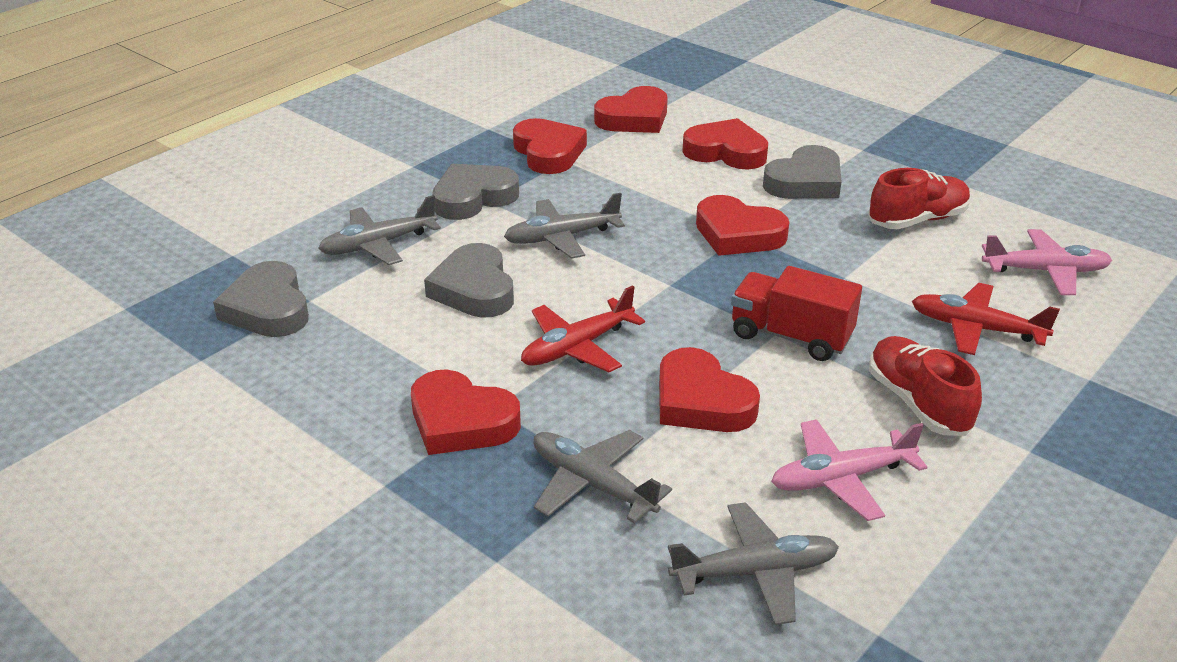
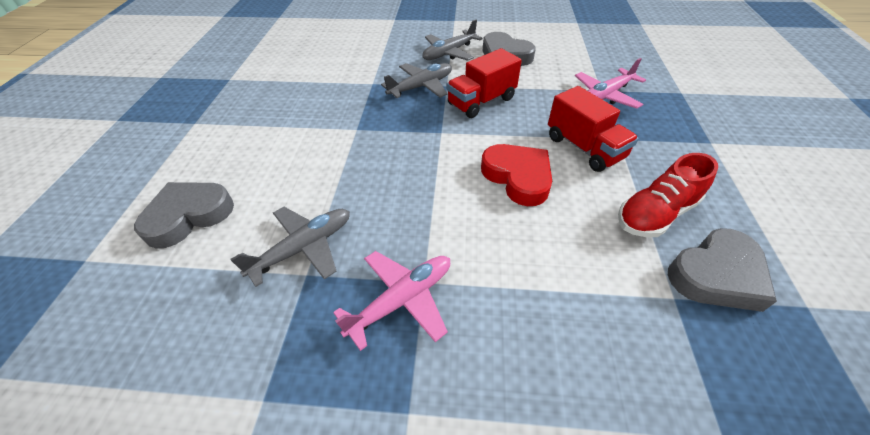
grey heart: [213,261,309,337] [424,243,514,318] [432,164,519,220] [763,145,841,199] = 4 -> [134,182,234,249] [483,32,536,66] [668,228,777,312] = 3
grey plane: [318,195,441,265] [504,193,625,259] [533,430,672,524] [668,502,839,625] = 4 -> [230,207,350,287] [381,63,452,98] [422,20,483,61] = 3
red heart: [411,369,521,455] [513,118,587,174] [594,86,668,133] [659,347,760,432] [682,118,768,169] [696,195,789,256] = 6 -> [481,144,552,206] = 1
red plane: [521,285,645,372] [912,283,1060,355] = 2 -> none = 0
red shoe: [869,168,971,229] [869,336,982,436] = 2 -> [618,153,718,237] = 1
red truck: [731,266,862,361] = 1 -> [447,48,522,118] [548,86,639,172] = 2

